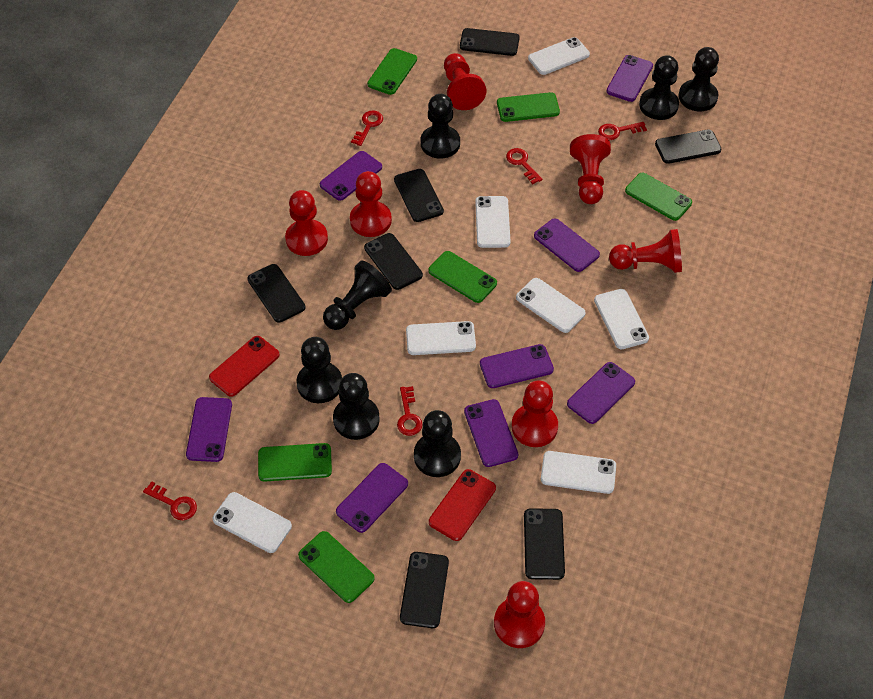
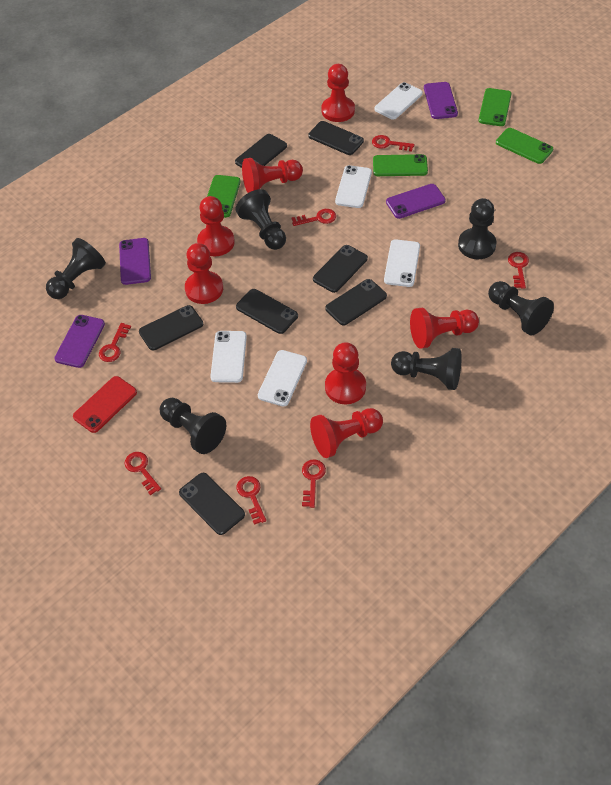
black pawn: [297,337,342,403] [323,260,392,330] [333,373,380,440] [414,410,461,477] [420,94,460,159] [639,55,679,120] [678,47,719,111] = 7 -> [46,238,106,299] [159,398,226,454] [236,189,286,250] [391,348,462,390] [458,198,496,259] [488,281,554,335] = 6
green phone: [258,443,332,481] [298,531,375,603] [367,48,417,95] [428,251,497,303] [497,92,560,122] [625,173,692,221] = 6 -> [207,175,241,218] [373,154,428,176] [479,88,511,126] [496,128,553,164] = 4
purple phone: [186,397,232,462] [320,151,382,201] [336,463,408,533] [464,399,518,467] [480,344,554,388] [534,219,600,272] [567,362,635,424] [606,55,653,102] = 8 -> [54,315,105,368] [119,238,151,285] [386,184,446,219] [424,82,458,119] = 4
red key: [143,481,197,520] [351,110,383,146] [397,386,423,436] [506,148,543,184] [598,122,647,140] = 5 -> [99,323,131,362] [124,452,161,495] [237,476,266,525] [292,209,336,226] [302,459,326,508] [372,135,415,152] [508,252,529,288] = 7
red phone: [209,336,280,397] [429,469,496,541] = 2 -> [73,376,137,433] = 1
white phone: [213,492,292,553] [406,321,476,355] [475,196,511,248] [516,278,586,333] [528,37,590,75] [541,451,616,494] [594,289,649,349] = 7 -> [210,331,247,383] [258,350,307,407] [335,165,372,208] [375,82,423,120] [384,239,420,287] = 5

